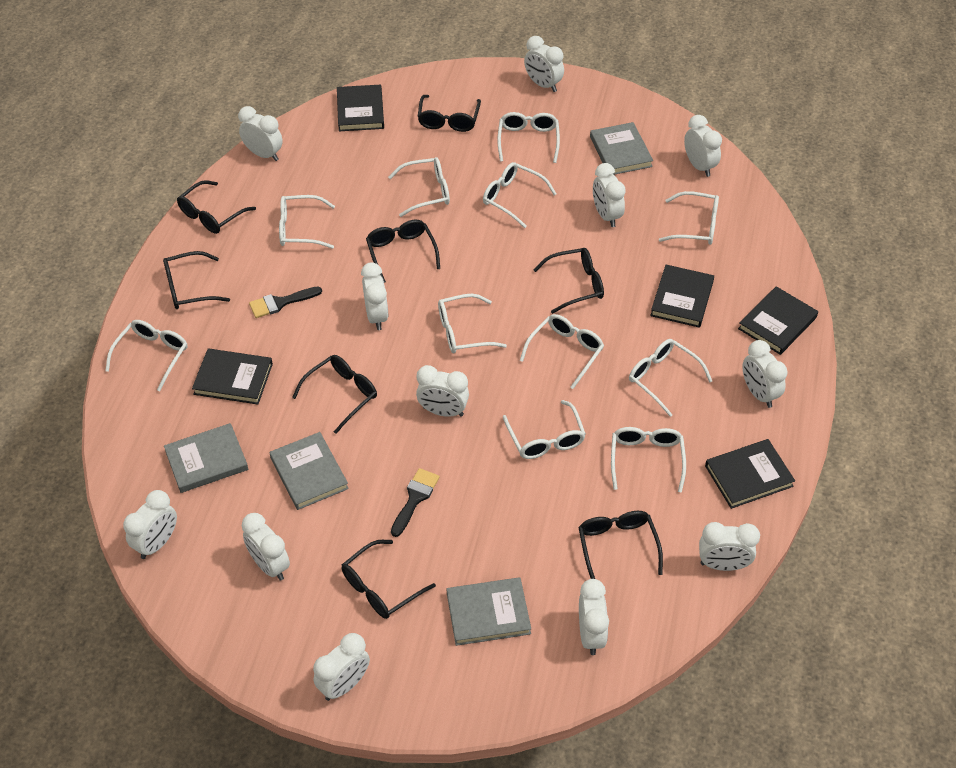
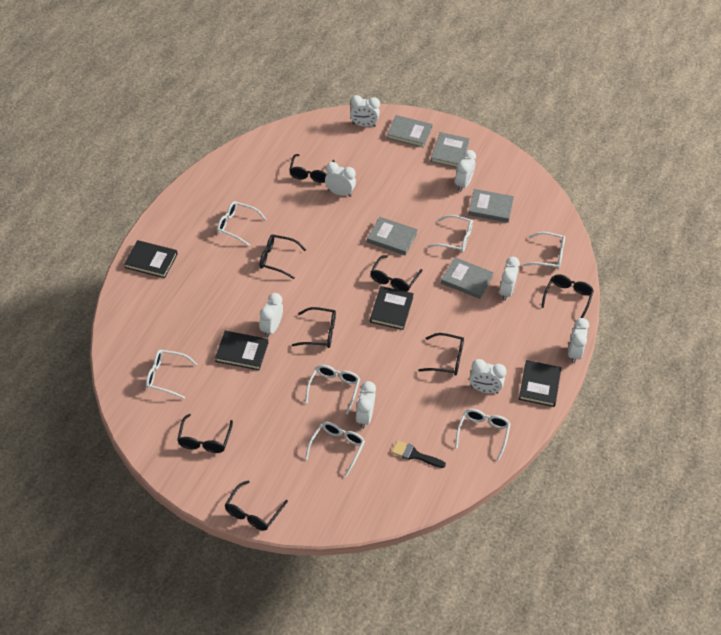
black book: [192,348,273,404] [337,84,384,131] [650,265,714,328] [705,439,795,509] [738,286,818,355] = 5 -> [124,240,178,278] [215,331,268,370] [370,286,414,330] [519,360,561,407] = 4
black brush: [249,286,322,318] [391,468,440,537] = 2 -> [392,440,446,468] = 1
grey book: [164,423,248,493] [270,432,349,510] [447,577,531,646] [590,122,653,175] = 4 -> [367,217,418,255] [387,115,432,148] [431,132,470,168] [441,257,494,299] [468,189,514,223] = 5
white clock: [123,490,177,559] [238,106,283,161] [242,513,290,581] [313,633,370,701] [361,262,388,330] [416,365,469,417] [524,36,564,92] [579,579,609,655] [593,163,626,227] [684,115,722,177] [699,522,760,571] [743,340,788,408] = 12 -> [259,293,283,338] [325,162,356,197] [350,95,380,127] [356,381,376,429] [455,150,476,192] [469,359,507,394] [499,257,520,301] [568,318,589,364] = 8
white glasses: [105,320,188,391] [279,195,335,249] [388,157,450,217] [438,294,507,353] [483,162,557,228] [497,112,560,163] [503,400,586,459] [520,314,604,389] [611,427,686,493] [629,339,712,417] [659,191,719,245] = 11 -> [146,350,197,399] [217,201,267,246] [305,365,360,414] [305,422,365,477] [428,215,473,253] [455,409,511,460] [523,232,565,270] = 7

